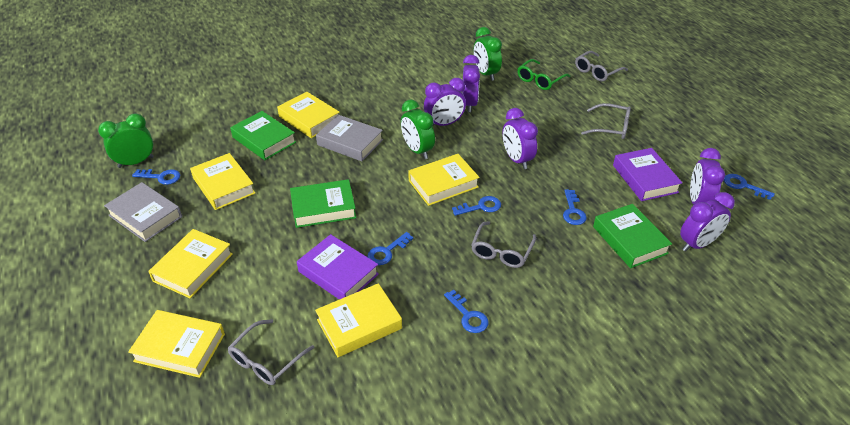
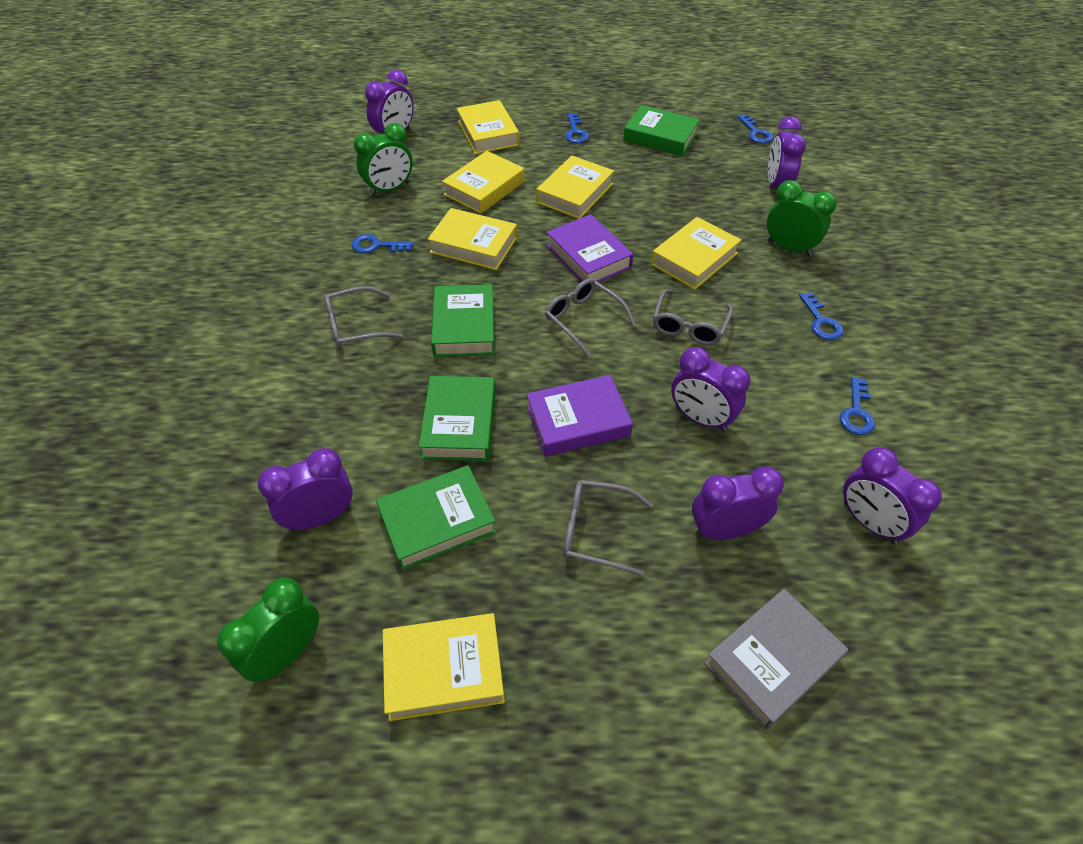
blue key: [132,169,180,185] [367,232,413,265] [444,290,489,333] [452,196,501,216] [563,189,587,225] [724,174,775,200] = 6 -> [352,234,413,253] [565,113,589,143] [737,114,773,144] [799,292,843,340] [840,377,875,435] = 5
green book: [230,111,296,160] [290,179,356,228] [593,204,672,268] = 3 -> [376,465,496,570] [419,376,496,461] [431,284,495,357] [623,105,700,156] = 4
green glasses: [517,59,570,90] = 1 -> none = 0
grey book: [104,182,182,242] [316,115,383,161] = 2 -> [704,589,848,730] = 1
purple clock: [424,78,466,126] [462,55,480,112] [503,108,538,169] [680,192,735,252] [690,148,725,205] = 5 -> [258,448,353,531] [365,70,414,134] [671,347,750,432] [692,467,784,540] [768,116,806,189] [843,447,942,544] = 6

